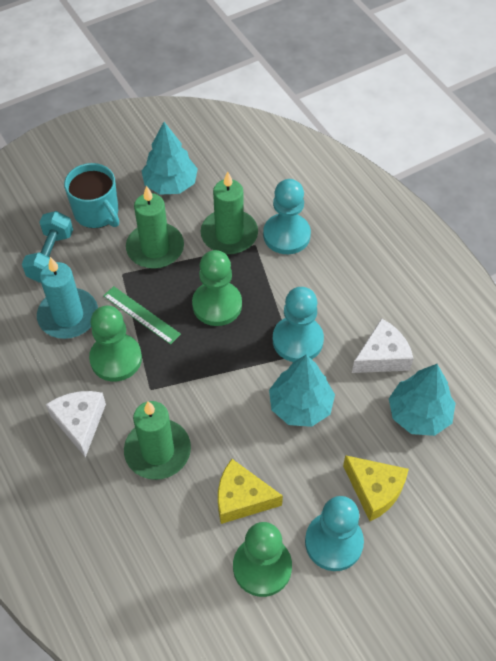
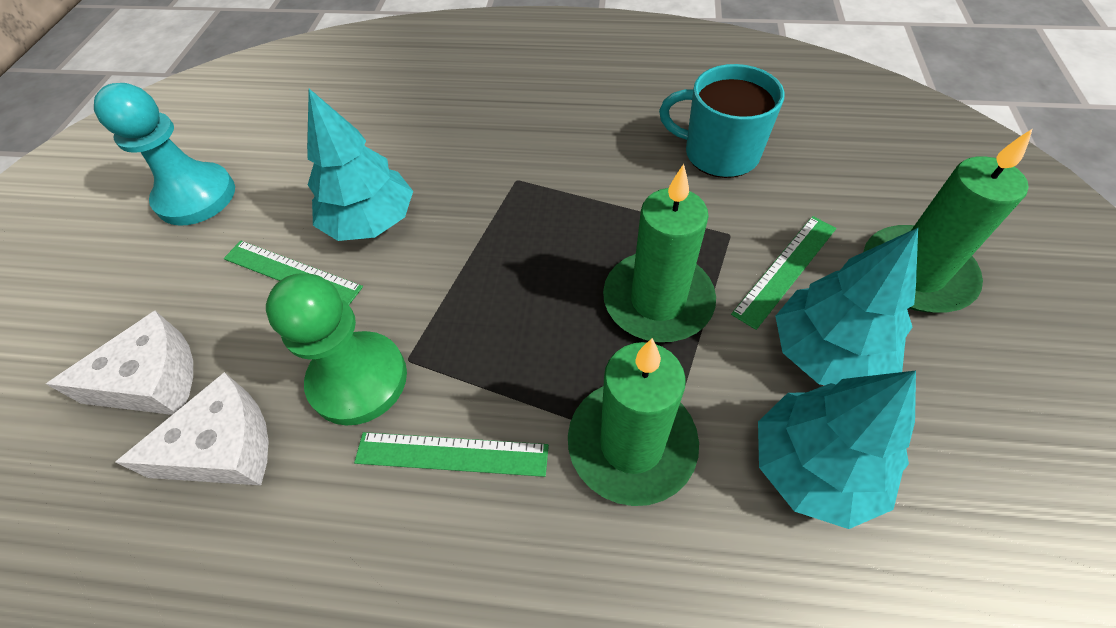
green pawn: [89,306,142,381] [192,250,242,326] [233,522,292,597] = 3 -> [266,273,407,425] = 1
green ruler: [103,286,181,345] = 1 -> [224,241,363,305] [354,432,549,477] [731,216,836,330] = 3
turquoise candle: [37,257,98,339] = 1 -> none = 0
turquoise dumbbell: [22,211,73,283] = 1 -> none = 0
turquoise pawn: [263,179,311,254] [273,287,324,362] [305,496,364,571] = 3 -> [94,83,235,226] = 1
yellow cheese: [218,459,283,524] [343,455,409,521] = 2 -> none = 0

